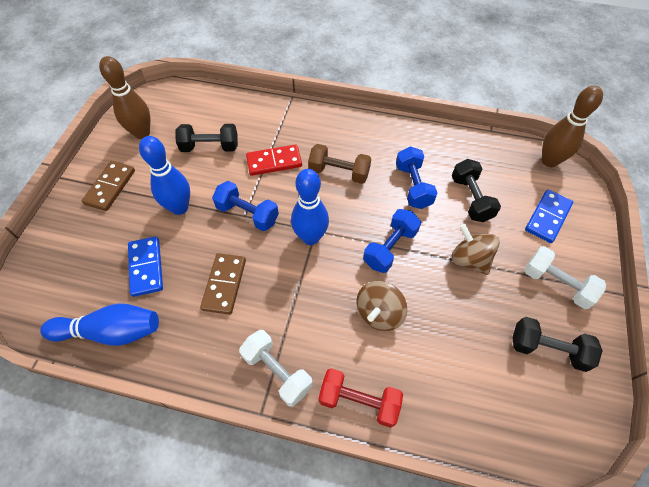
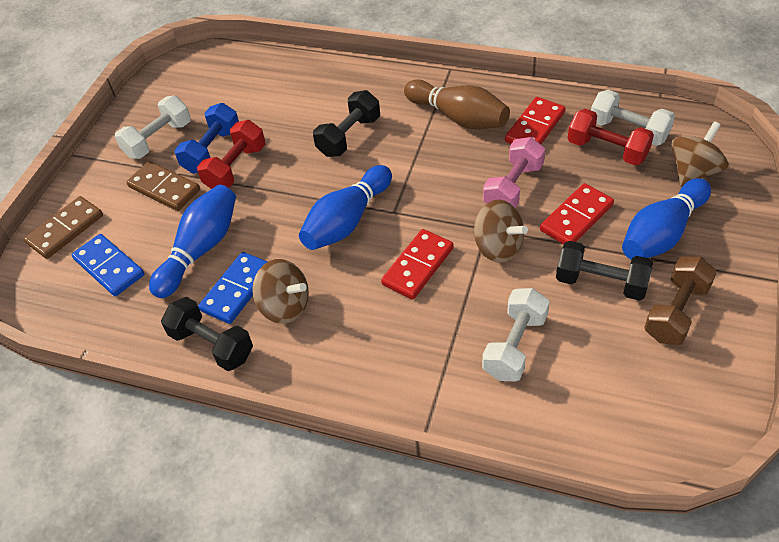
blue dumbbell: [212,181,279,231] [363,209,421,273] [396,147,437,209] = 3 -> [175,103,239,174] = 1
brown bowling pin: [99,56,150,139] [542,86,603,167] = 2 -> [404,79,510,129] = 1
brown spinning top: [356,281,407,331] [451,224,500,275] = 2 -> [252,259,309,324] [473,200,528,263] [671,121,728,187] = 3
pink dumbbell: none = 0 -> [483,137,545,208] = 1
red domino: [246,144,302,176] = 1 -> [381,229,454,299] [505,97,566,144] [540,183,614,245] = 3
red dumbbell: [318,368,403,428] = 1 -> [197,120,265,189] [567,109,654,166] = 2
white dumbbell: [239,330,313,407] [525,246,606,309] = 2 -> [115,95,191,159] [482,288,550,382] [591,90,675,146] = 3

